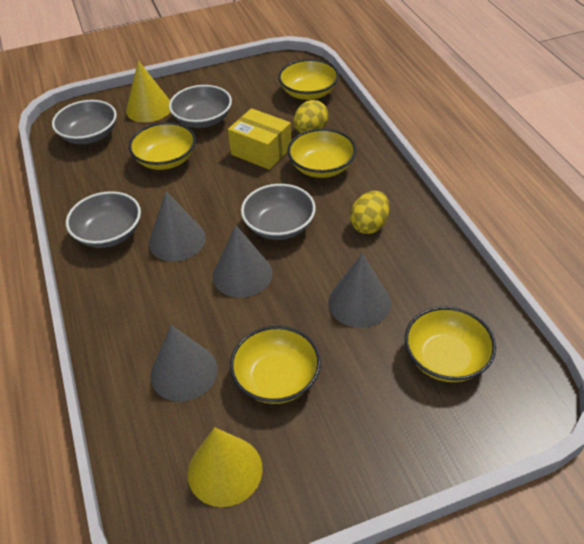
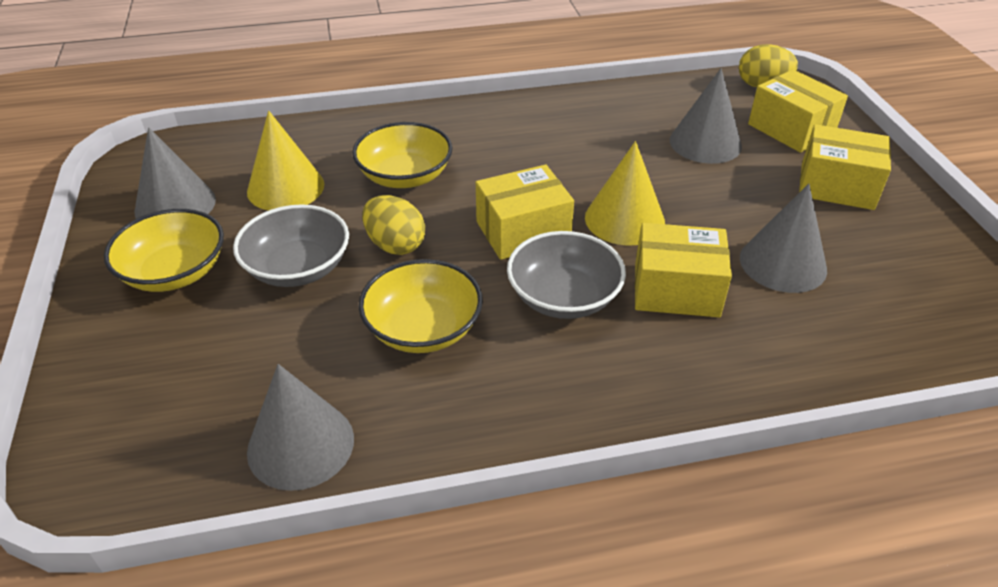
grey bowl: [52,100,117,144] [66,191,141,248] [169,85,232,128] [241,184,316,240] = 4 -> [233,204,349,287] [507,231,626,319] = 2
yellow bowl: [129,122,196,170] [230,326,321,404] [278,59,339,100] [287,129,356,178] [405,306,496,382] = 5 -> [104,209,224,292] [352,122,453,188] [359,259,483,353] = 3
yellow box: [228,108,291,170] = 1 -> [476,165,574,260] [635,223,732,317] [748,69,848,153] [799,124,891,210] = 4

